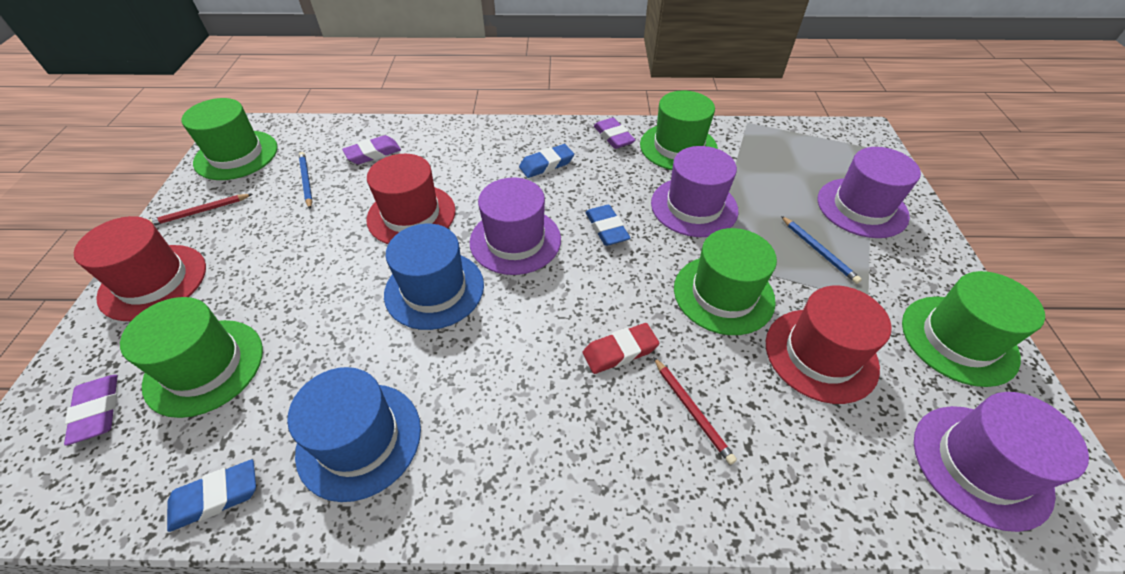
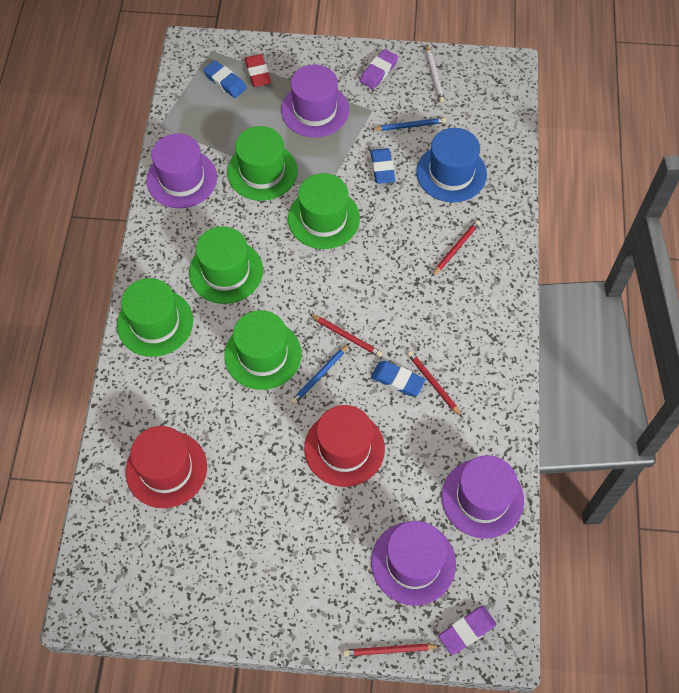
blue hat: [287,367,421,502] [384,224,484,330] = 2 -> [416,128,487,202] = 1
purple eraser: [64,375,118,446] [342,135,401,164] [594,118,636,149] = 3 -> [360,49,398,89] [439,606,497,655] = 2
red hat: [74,216,206,321] [366,154,456,244] [766,286,891,404] = 3 -> [125,426,207,508] [304,405,385,487] = 2
red pencil: [149,194,252,225] [653,357,737,465] = 2 -> [310,314,382,357] [343,643,440,656] [407,351,462,417] [432,220,480,276] = 4
white pencil: none = 0 -> [426,44,444,103] = 1

